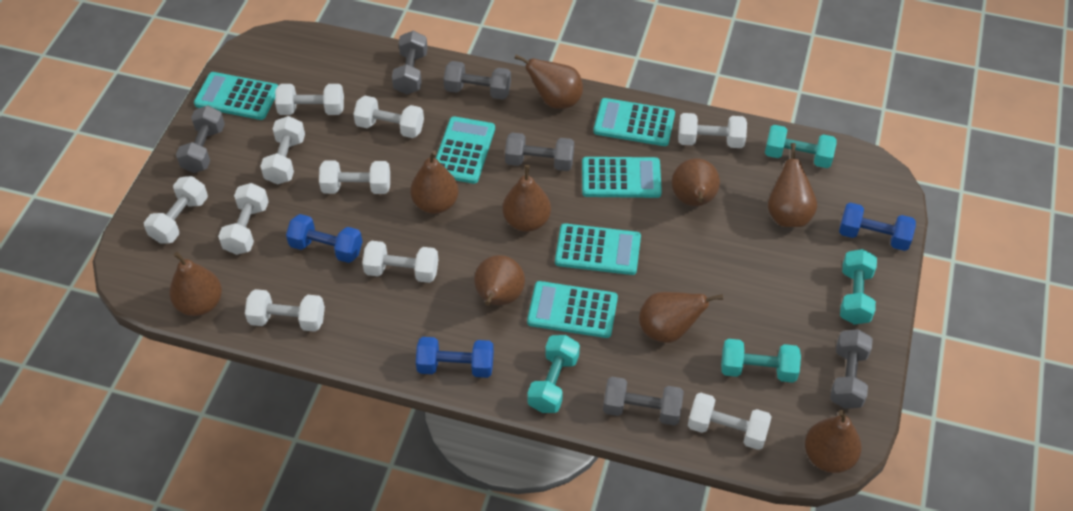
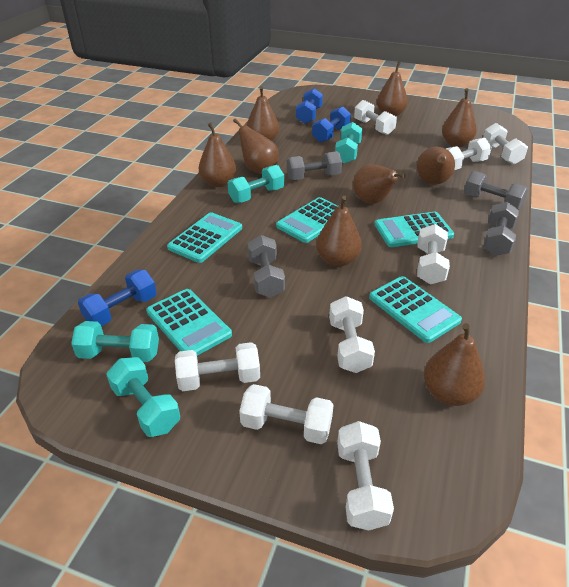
grey dumbbell: [176,105,225,173] [392,31,428,94] [443,61,511,100] [505,133,574,171] [603,377,684,425] [830,329,873,409] = 6 -> [248,235,285,298] [287,151,342,180] [464,171,528,210] [483,202,519,256] = 4
turquoise calculator: [194,72,278,120] [436,116,495,184] [527,281,618,338] [555,223,641,275] [582,157,662,198] [593,98,675,146] = 6 -> [146,289,232,356] [167,212,242,263] [276,197,338,243] [369,276,462,343] [375,212,454,247] = 5
white dumbbell: [144,176,208,244] [218,183,269,255] [245,289,325,332] [260,116,305,185] [275,84,344,115] [319,161,390,194] [353,96,424,138] [362,241,438,283] [678,113,747,148] [688,393,772,450] = 10 -> [175,342,260,391] [239,384,334,444] [329,296,375,373] [337,421,394,531] [354,100,397,135] [417,224,450,284] [446,138,492,170] [483,123,528,165] = 8

